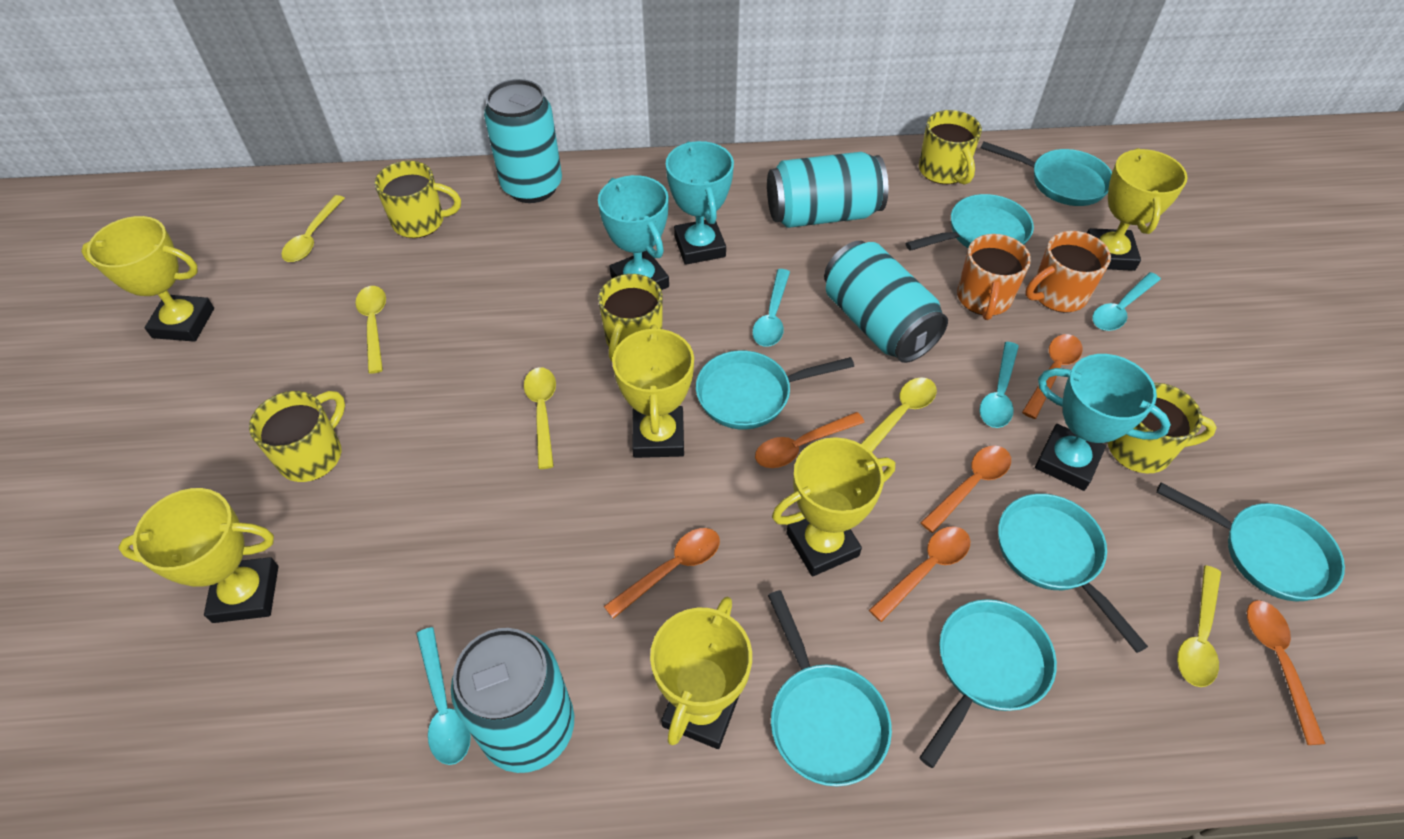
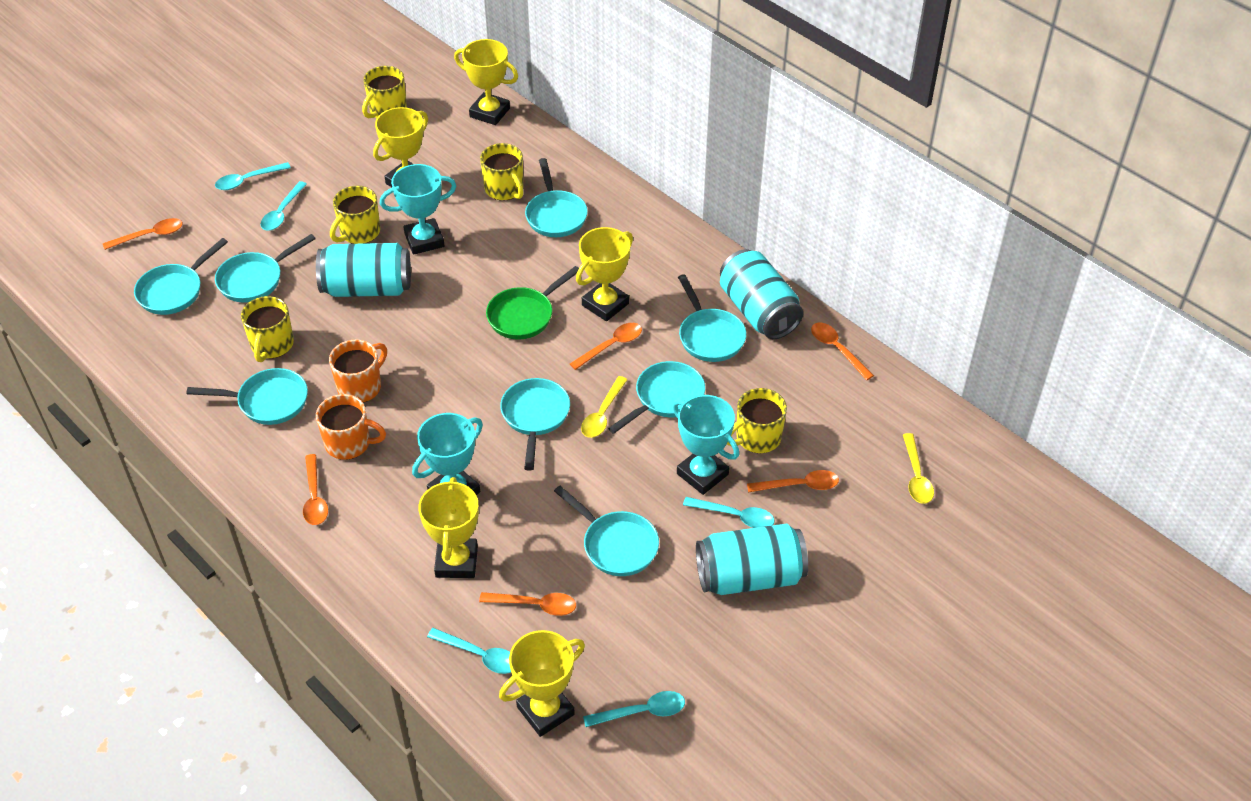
green pan: none = 0 -> [486,266,579,339] = 1
turquoise can: [451,628,574,773] [484,79,562,203] [767,152,888,228] [824,241,948,363] = 4 -> [316,243,411,297] [696,524,808,595] [720,249,803,339] = 3
turquoise pan: [696,351,854,430] [768,590,892,787] [906,194,1034,251] [919,599,1057,768] [981,141,1112,206] [998,494,1148,653] [1156,483,1345,601] = 7 -> [134,238,228,315] [187,368,308,425] [215,234,316,303] [500,378,570,471] [525,158,588,237] [554,486,659,576] [608,361,705,434] [678,274,746,362] = 8
turquoise spoon: [416,627,471,765] [752,269,790,347] [980,342,1019,428] [1092,272,1161,331] = 4 -> [215,162,291,190] [260,181,307,231] [427,628,511,674] [583,691,685,727] [683,497,774,528] = 5
yellow spoon: [281,195,345,262] [355,286,386,374] [524,367,556,469] [861,377,937,452] [1177,565,1221,687] = 5 -> [581,376,628,438] [903,433,934,504] = 2
yellow trophy: [81,216,214,342] [118,488,278,623] [612,324,694,458] [650,597,752,749] [772,437,895,577] [1087,148,1188,271] = 6 -> [373,107,428,187] [418,477,479,578] [454,39,518,125] [499,630,585,737] [576,227,633,321] = 5

